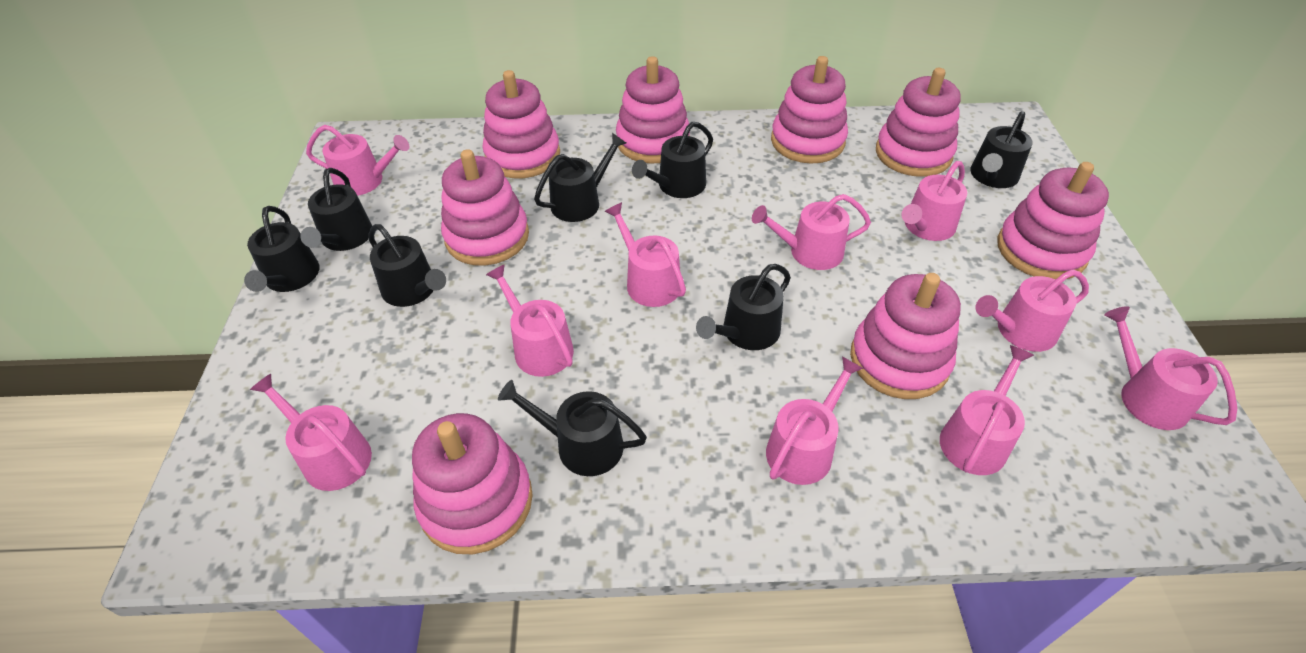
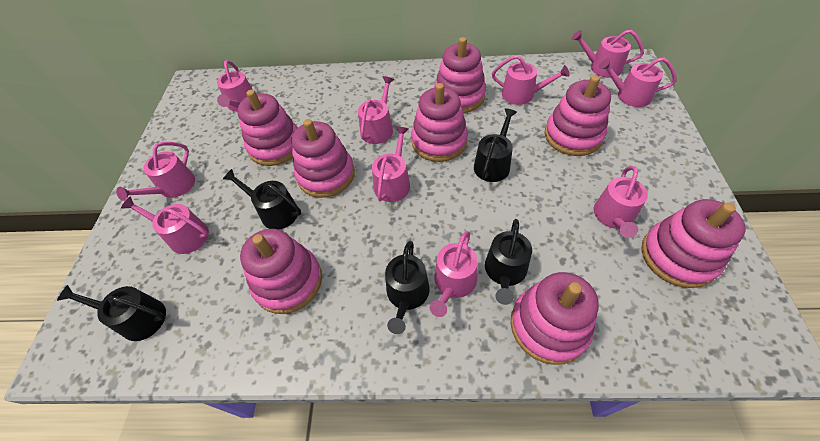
black watering can: [244,206,319,292] [300,168,372,251] [368,224,446,307] [498,380,647,476] [534,133,626,222] [632,122,713,198] [696,264,791,350] [970,111,1033,188] = 8 -> [57,285,166,341] [223,169,301,230] [385,241,429,334] [474,108,517,182] [485,219,532,305] = 5

